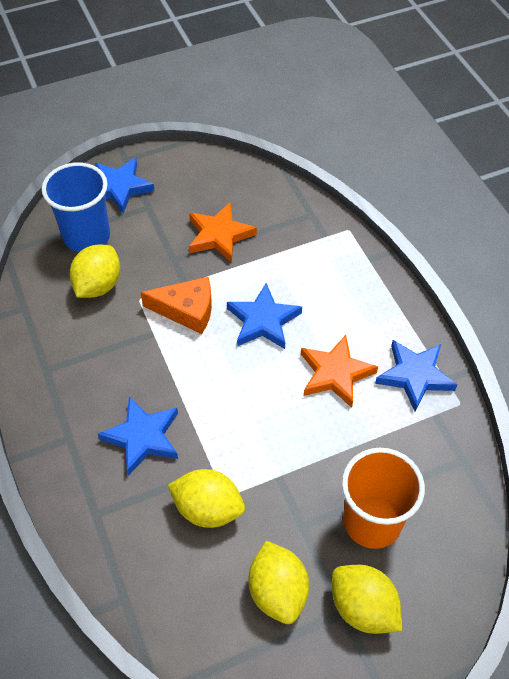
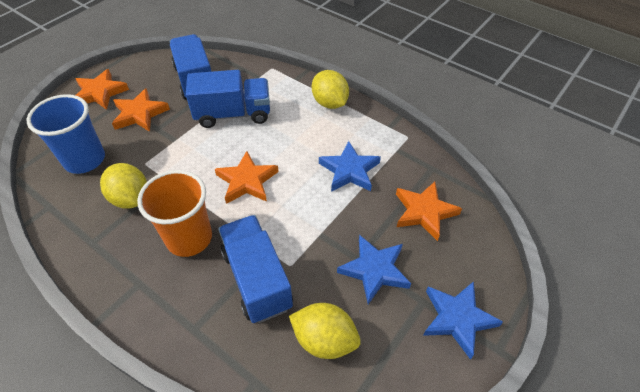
blue star: [95,158,155,214] [98,396,178,476] [227,283,302,349] [375,340,457,411] = 4 -> [319,141,381,192] [337,235,411,304] [423,281,503,360] = 3
blue truck: none = 0 -> [170,34,212,100] [186,70,270,128] [218,215,293,323] = 3
orange cheese: [141,277,212,334] = 1 -> none = 0
orange star: [189,203,257,263] [301,335,378,408] = 2 -> [75,69,129,110] [112,88,170,132] [215,151,279,204] [396,182,462,241] = 4
yellow lemon: [69,245,120,298] [168,469,245,528] [248,541,309,624] [332,565,402,634] = 4 -> [100,163,147,209] [289,303,361,359] [312,70,349,109] = 3

